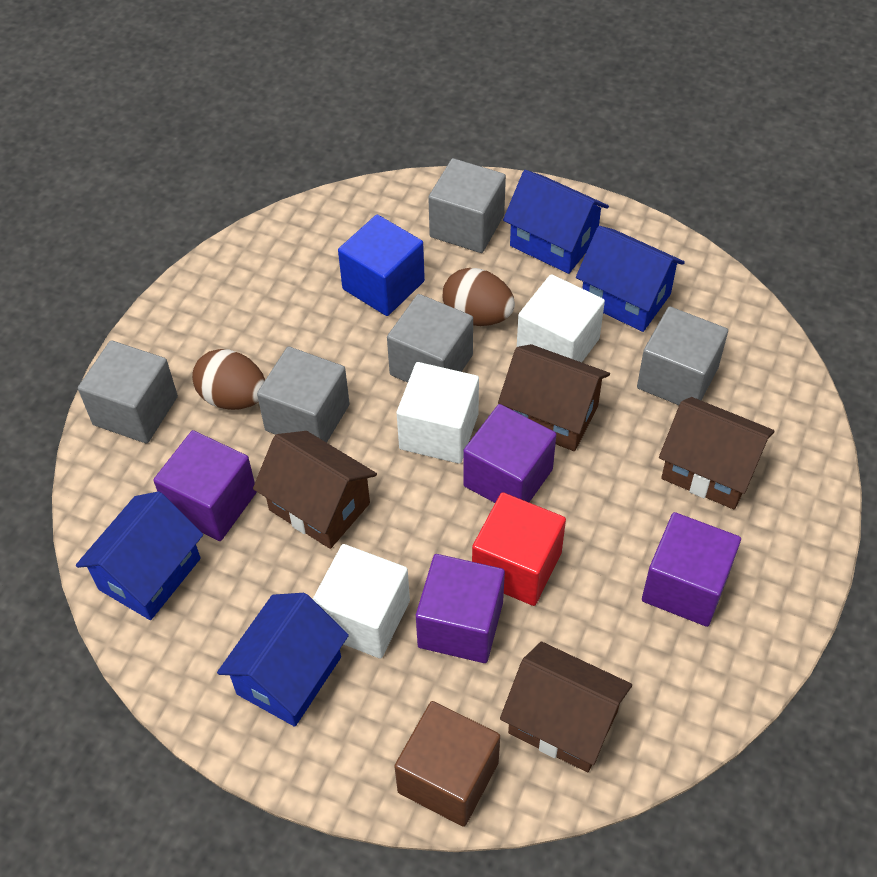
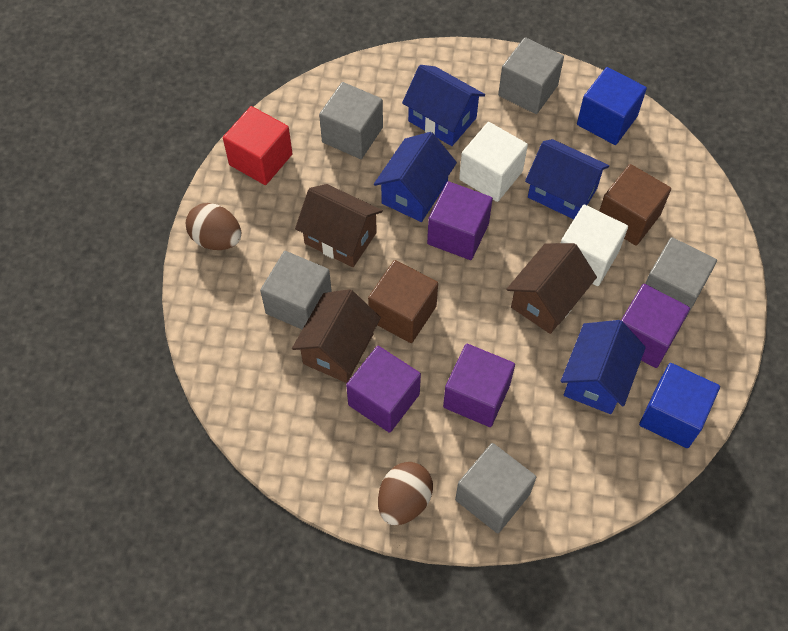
blue cube: [338,215,425,316] = 1 -> [577,67,647,145] [639,363,720,448] = 2
brown cube: [394,701,500,827] = 1 -> [368,260,438,343] [599,164,671,246] = 2
brown house: [253,431,377,549] [498,344,610,451] [500,642,632,772] [659,397,774,509] = 4 -> [292,289,381,383] [295,184,383,267] [506,243,597,334] = 3
white cube: [313,544,410,659] [397,362,479,464] [517,274,605,362] = 3 -> [459,122,528,202] [561,205,628,286] = 2

